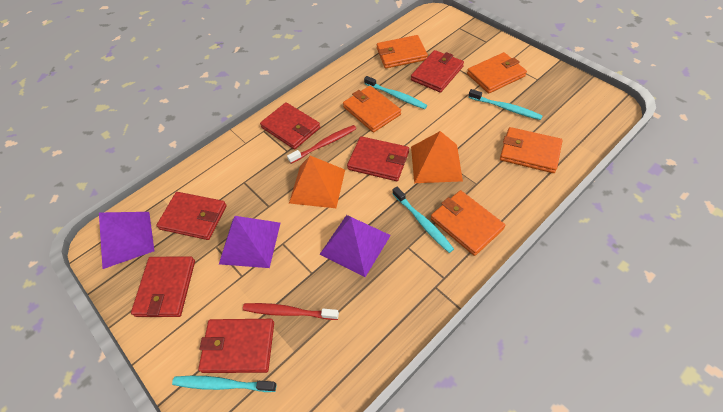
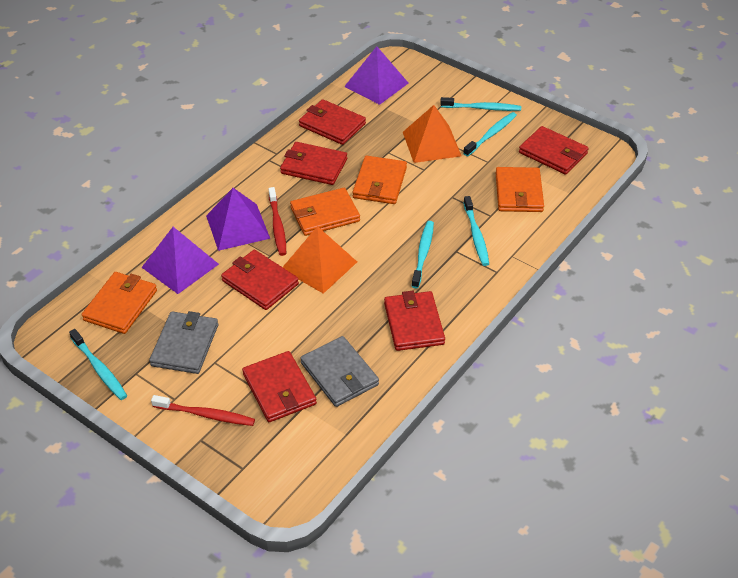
grey wallet: none = 0 -> [149,311,218,374] [300,336,379,407] = 2
orange wallet: [343,86,401,133] [377,35,428,69] [431,190,505,256] [467,52,527,94] [500,127,563,173] = 5 -> [82,272,157,334] [290,188,360,236] [353,156,407,204] [496,167,544,212] = 4
turquoise toothbrush: [172,376,277,392] [364,76,427,109] [393,187,454,253] [468,89,543,120] = 4 -> [69,329,127,400] [412,221,434,288] [440,97,521,111] [463,112,517,156] [463,196,489,266] = 5

